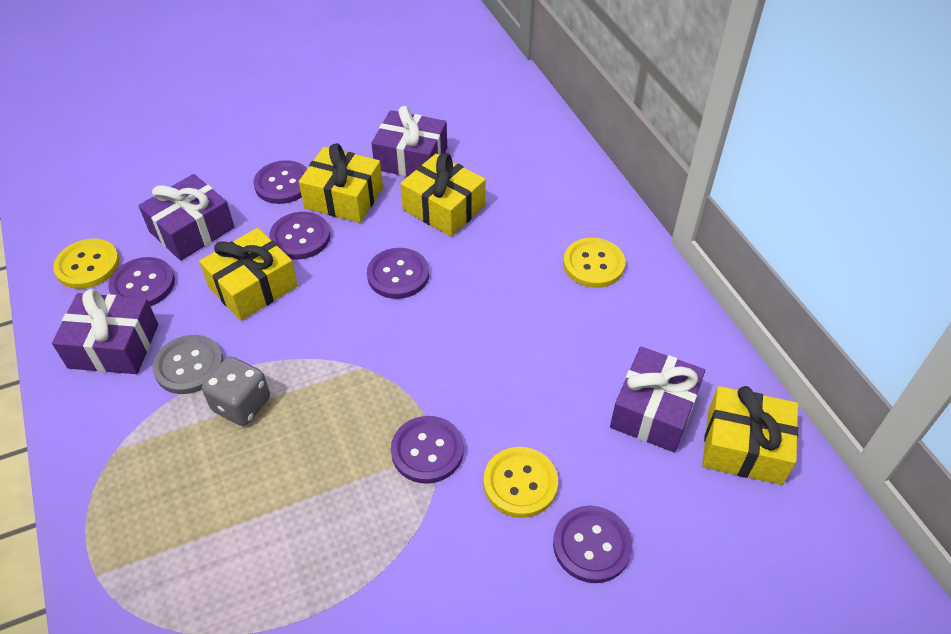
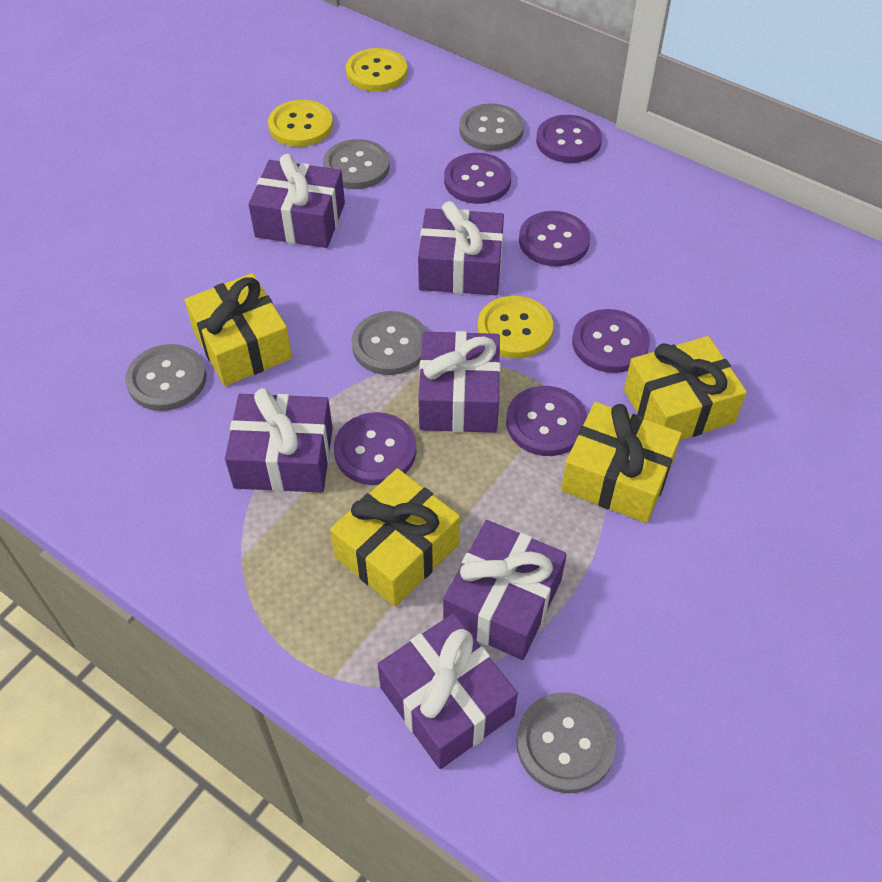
grey button: [153,335,223,394] = 1 -> [125,344,206,411] [323,139,390,189] [351,311,427,375] [459,104,524,151] [516,693,616,793] = 5
grey dice: [202,357,270,426] = 1 -> none = 0
purple gift: [52,289,158,374] [138,174,235,261] [371,106,447,177] [610,347,705,452] = 4 -> [225,388,333,493] [248,154,345,248] [378,613,518,769] [418,201,504,295] [418,331,501,433] [443,520,567,660] = 6

